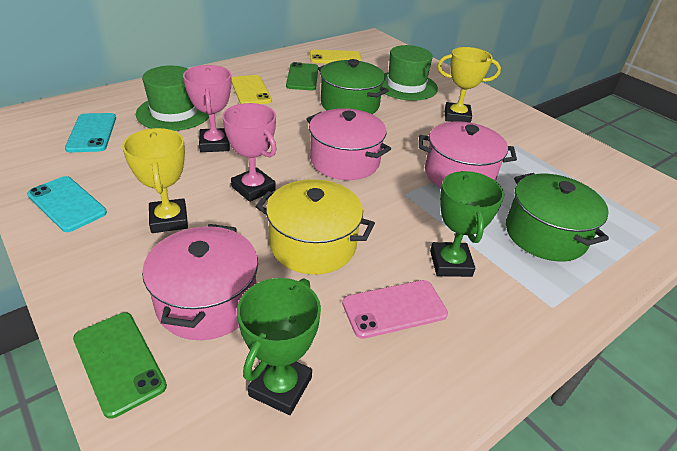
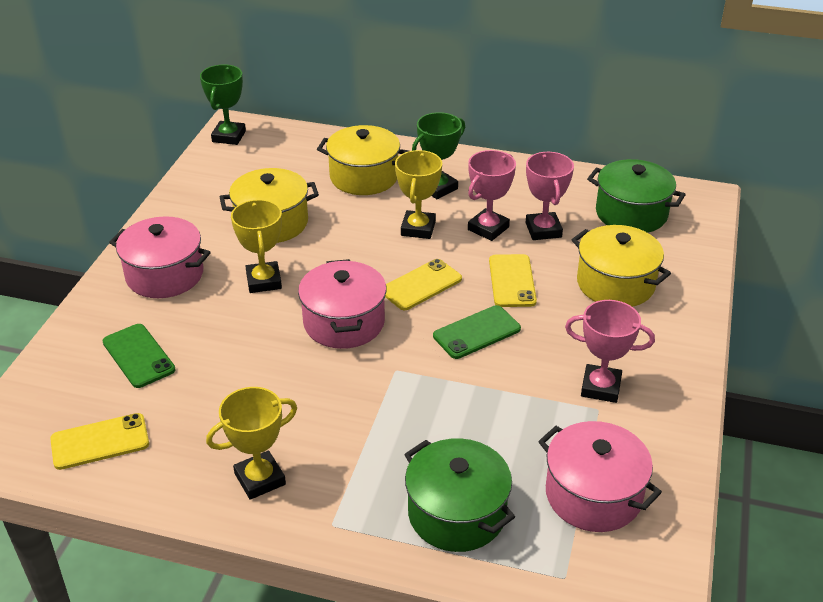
green hat: [136,66,209,131] [382,45,438,101] = 2 -> none = 0
pink phone: [342,280,448,339] = 1 -> none = 0
pink trophy: [183,65,231,152] [222,103,277,202] = 2 -> [468,150,516,241] [526,152,574,240] [565,300,655,403] = 3
turquoise phone: [27,176,107,232] [65,113,116,152] = 2 -> none = 0
yellow phone: [231,75,272,104] [310,50,362,63] = 2 -> [50,413,149,470] [385,259,462,310] [489,254,537,307] = 3
yellow pot: [255,179,375,275] = 1 -> [220,168,319,243] [317,125,409,195] [572,225,671,307] = 3
yellow trophy: [122,128,188,233] [437,47,501,123] = 2 -> [206,387,297,500] [231,199,282,293] [395,150,442,239] = 3

